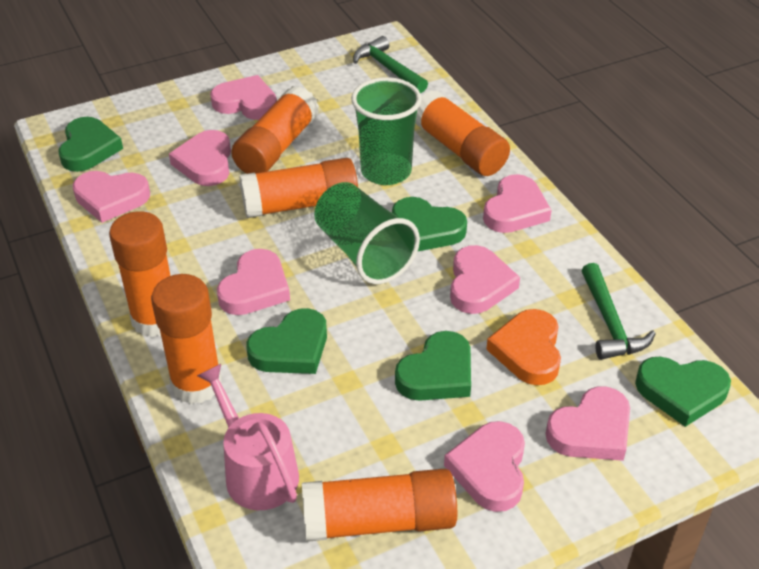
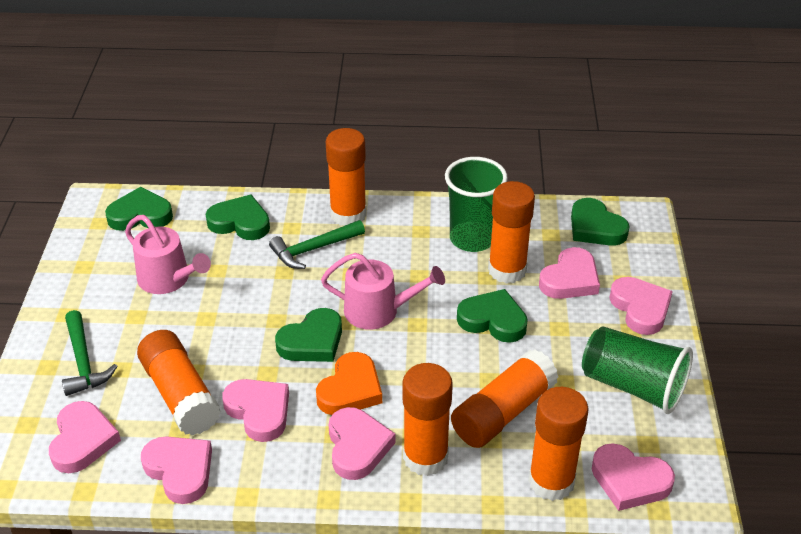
pink heart: [73,171,150,223] [169,130,231,186] [210,75,277,120] [217,249,290,315] [444,421,525,512] [450,245,520,314] [483,174,551,233] [546,386,630,461] = 8 -> [49,401,121,473] [141,436,212,504] [222,379,289,442] [329,407,395,480] [539,247,600,299] [592,443,675,511] [609,277,673,335] = 7
pink watering can: [197,364,299,510] = 1 -> [125,215,211,294] [321,253,445,330] = 2

